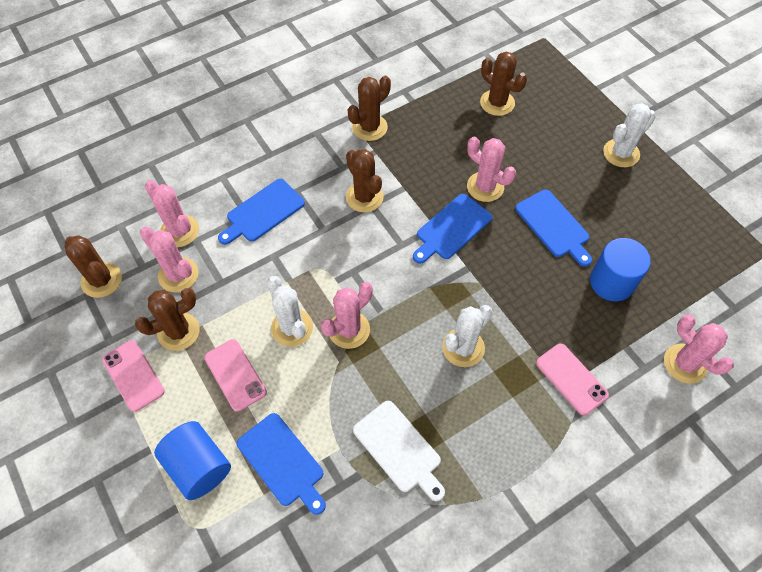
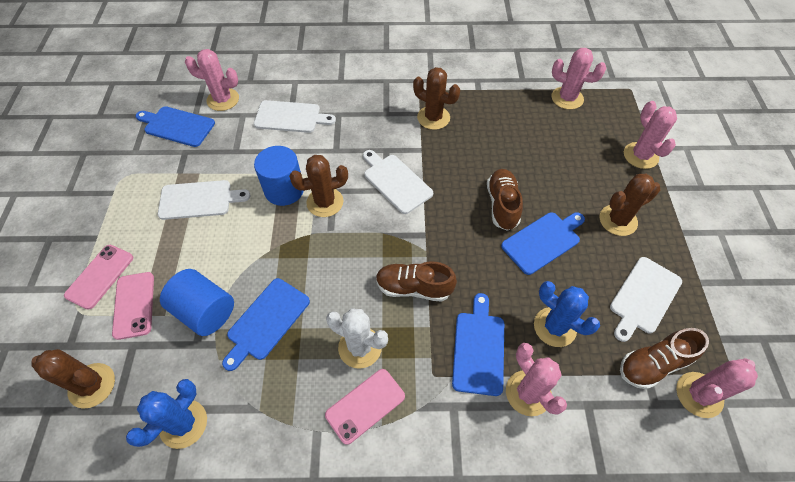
blue cactus: none = 0 -> [126,379,207,449] [534,281,600,347] = 2
brown cactus: [64,235,122,298] [135,288,200,351] [346,149,384,212] [347,76,391,141] [480,51,527,116] = 5 -> [32,349,115,409] [289,155,348,217] [413,67,460,130] [600,174,660,236] = 4
brown shoe: none = 0 -> [376,262,457,302] [487,169,523,231] [620,328,709,390] = 3
white cactus: [267,276,313,347] [442,305,493,367] [603,103,656,167] = 3 -> [326,308,388,369] = 1
white cutting board: [353,401,445,501] = 1 -> [158,180,251,220] [254,100,336,133] [363,150,433,214] [610,257,682,342] = 4

